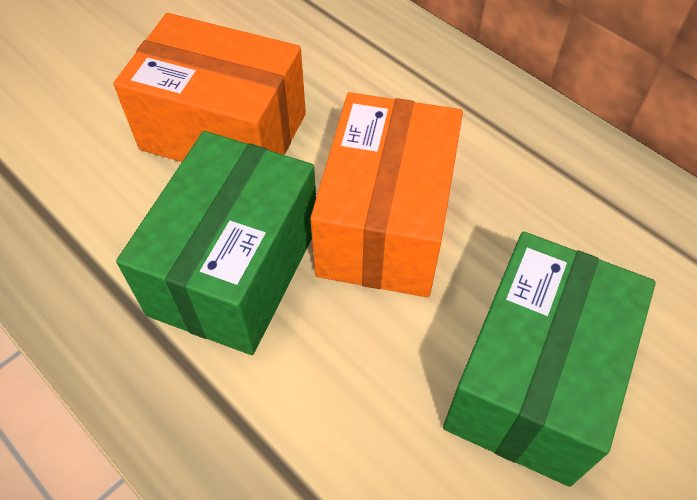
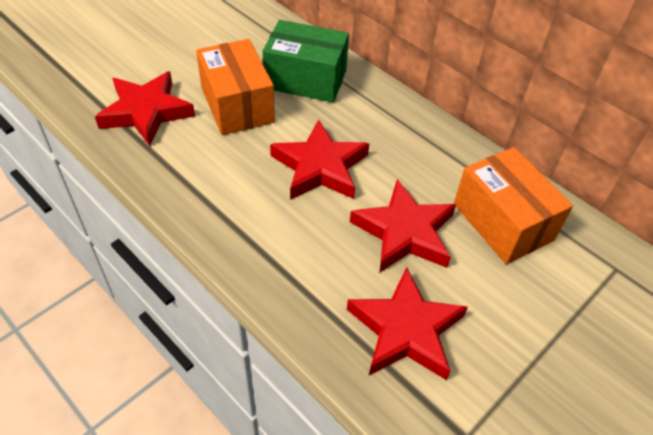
green box: [116,131,316,355] [443,232,656,487] = 2 -> [263,20,349,103] = 1
red star: none = 0 -> [95,71,195,146] [270,119,369,200] [347,267,468,380] [350,179,456,272] = 4

